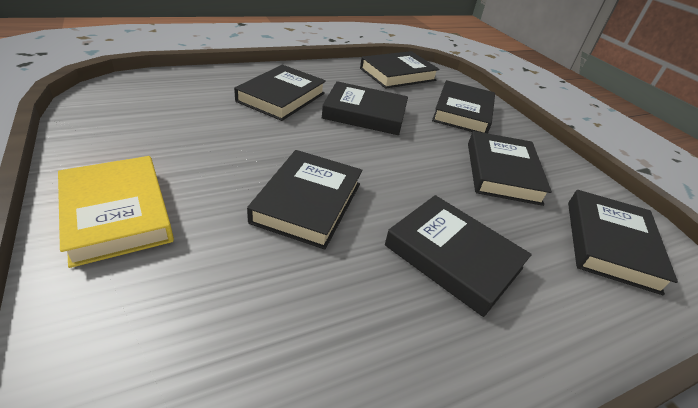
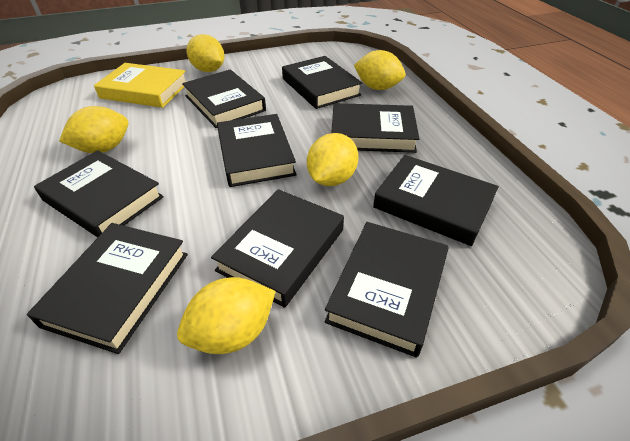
black book: [234,65,326,121] [247,150,362,250] [322,81,408,135] [360,51,439,89] [385,195,532,317] [432,80,495,133] [468,131,552,206] [568,190,678,295] = 8 -> [27,223,188,354] [34,150,164,238] [182,70,266,128] [211,189,344,308] [217,114,296,187] [282,56,362,109] [325,222,449,358] [331,103,419,153] [373,155,499,246] = 9
yellow lemon: none = 0 -> [59,106,128,153] [177,277,276,354] [186,34,224,72] [307,133,359,186] [354,50,405,90] = 5

